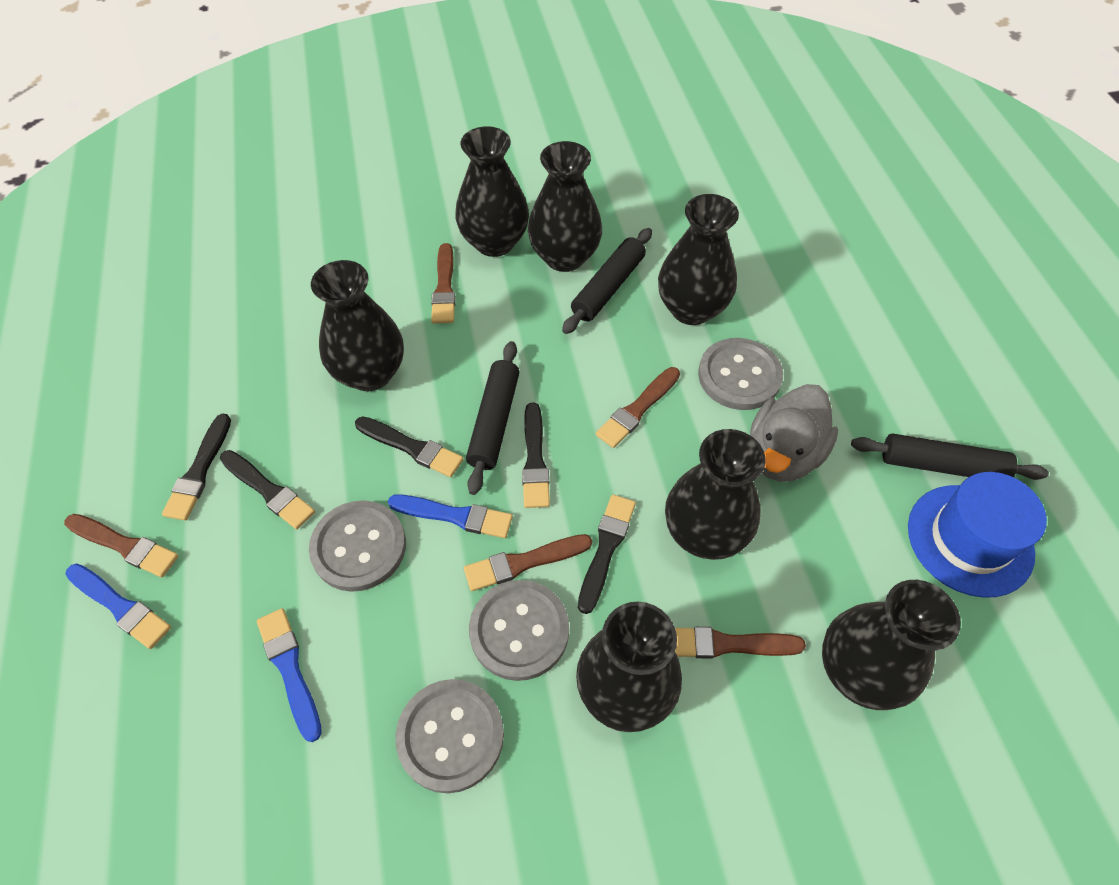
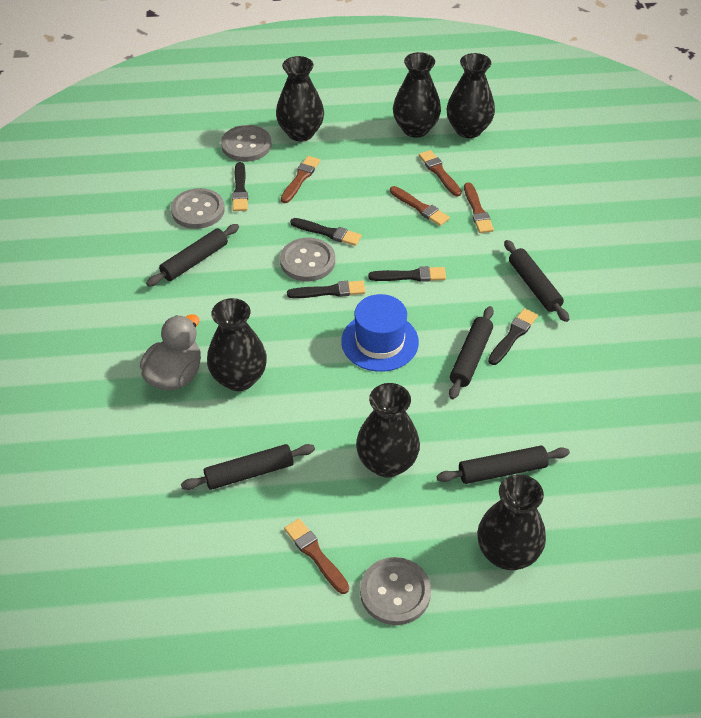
black rolling pin: [466,341,519,495] [562,228,652,334] [851,433,1049,480] = 3 -> [146,224,239,286] [181,444,315,490] [437,446,570,484] [449,306,494,399] [504,240,569,322] = 5
black vase: [311,260,404,391] [455,126,529,257] [528,141,602,272] [576,602,682,732] [658,194,739,325] [665,429,765,560] [822,580,961,710] = 7 -> [207,298,267,391] [276,56,324,141] [356,383,420,478] [393,52,441,138] [446,53,495,138] [477,474,546,570] = 6
blue brush: [65,563,171,649] [257,608,322,742] [388,494,513,538] = 3 -> none = 0

